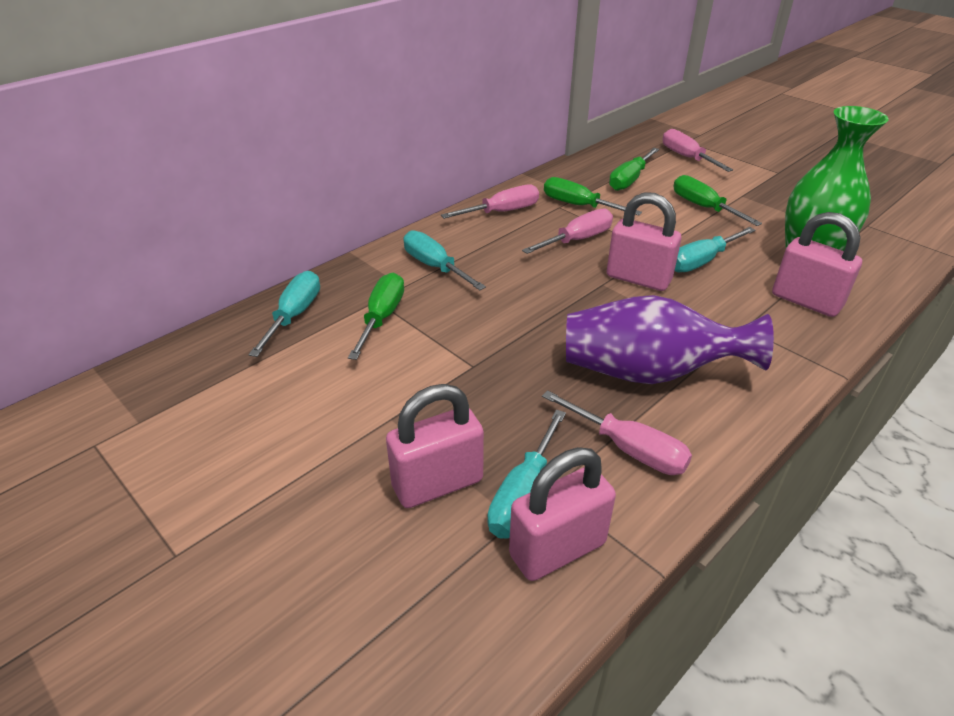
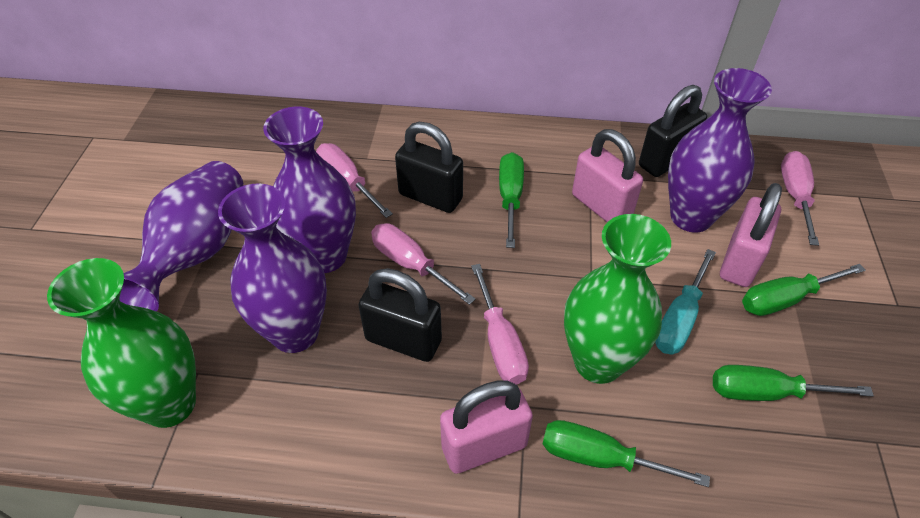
black padlock: none = 0 -> [358,268,442,362] [395,122,463,213] [639,85,707,177] = 3
green vase: [785,106,889,251] = 1 -> [47,258,196,428] [564,214,671,384] = 2
pink padlock: [386,384,484,508] [509,447,616,581] [606,192,681,291] [772,212,862,317] = 4 -> [440,380,533,474] [572,129,643,222] [720,183,782,287] = 3
purple vase: [566,295,774,384] = 1 -> [119,161,243,311] [218,183,327,353] [263,107,356,273] [668,68,772,232] = 4
turquoise screwdriver: [248,271,320,357] [404,230,486,290] [487,410,566,539] [675,227,756,272] = 4 -> [655,249,716,354] = 1

